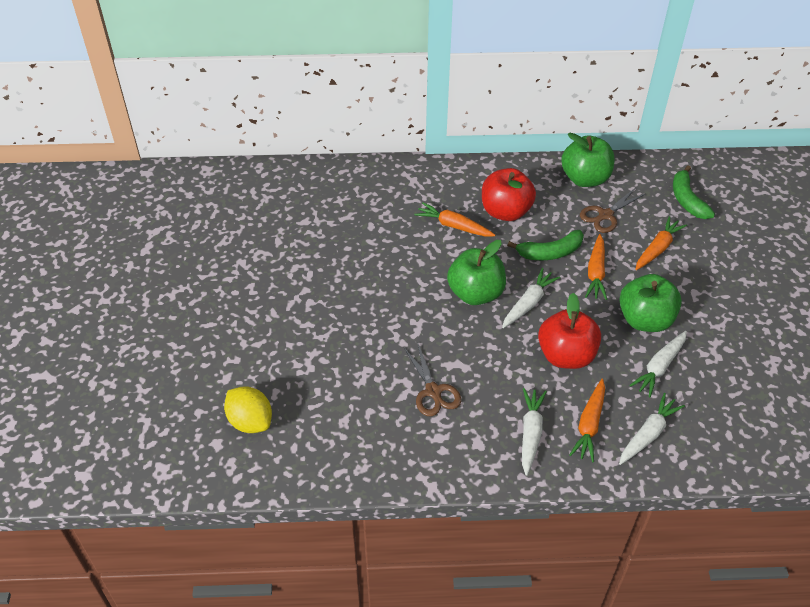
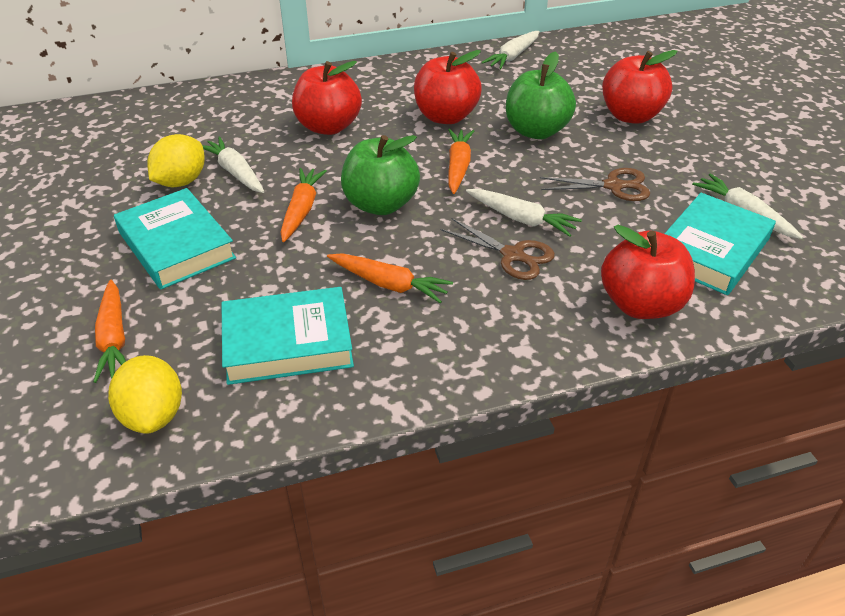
green apple: [447,240,506,305] [561,133,615,187] [619,274,682,332] = 3 -> [341,135,420,215] [506,52,576,139] = 2
green banana: [507,230,584,261] [673,165,715,219] = 2 -> none = 0
red apple: [482,168,536,221] [538,293,601,369] = 2 -> [292,61,362,135] [414,50,482,124] [601,225,695,319] [602,50,678,124] = 4
turquoise book: none = 0 -> [114,188,236,290] [222,287,354,385] [664,193,776,295] = 3
yellow lemon: [224,386,272,433] = 1 -> [108,355,182,434] [147,134,205,188] = 2

